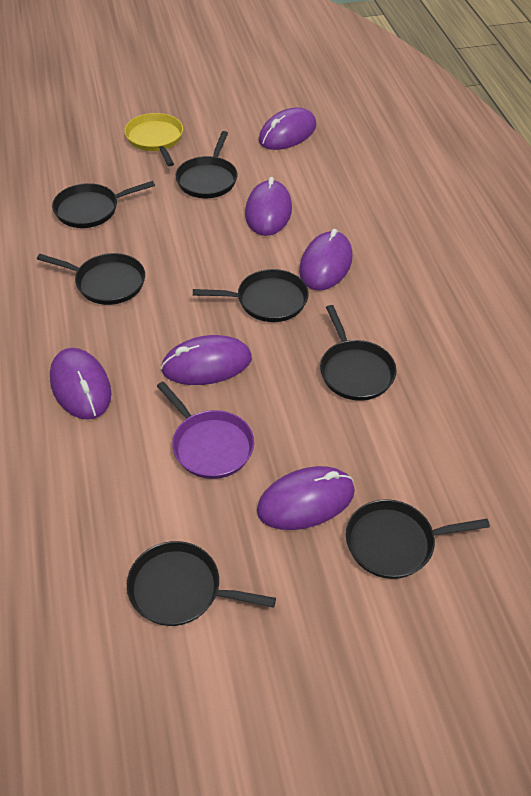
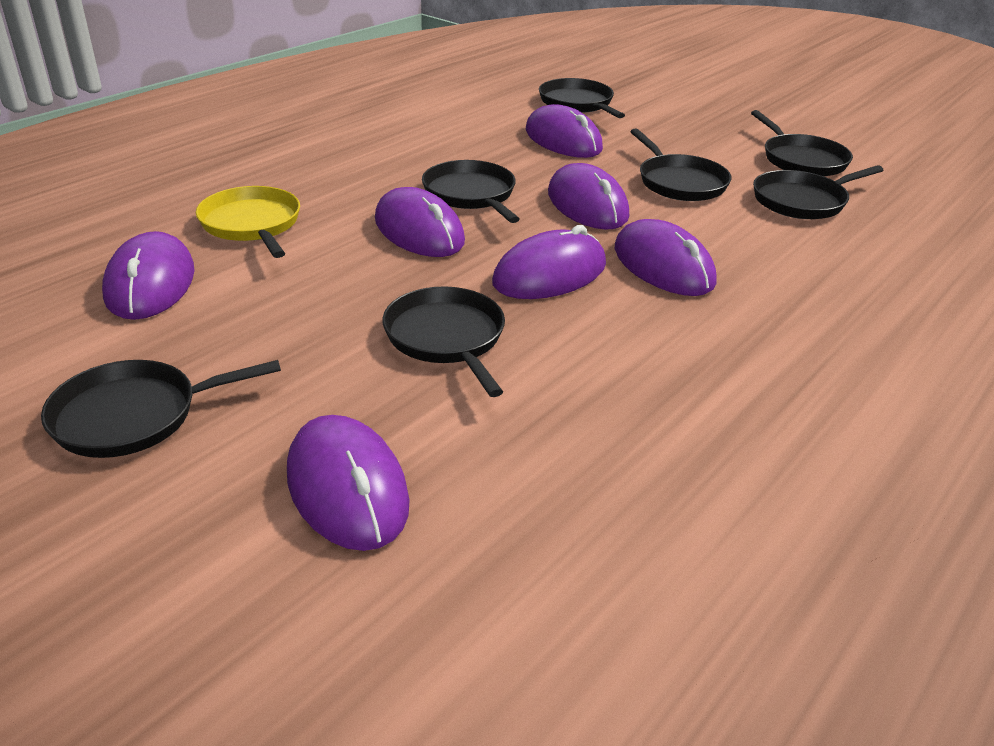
purple mouse: [50,348,111,420] [161,335,252,385] [245,177,292,236] [257,466,355,530] [259,107,316,150] [299,229,352,290] = 6 -> [102,231,195,320] [287,415,410,551] [375,187,465,257] [492,225,606,299] [525,104,603,158] [548,163,629,230] [615,219,716,296] = 7
purple pan: [157,382,254,479] = 1 -> none = 0

